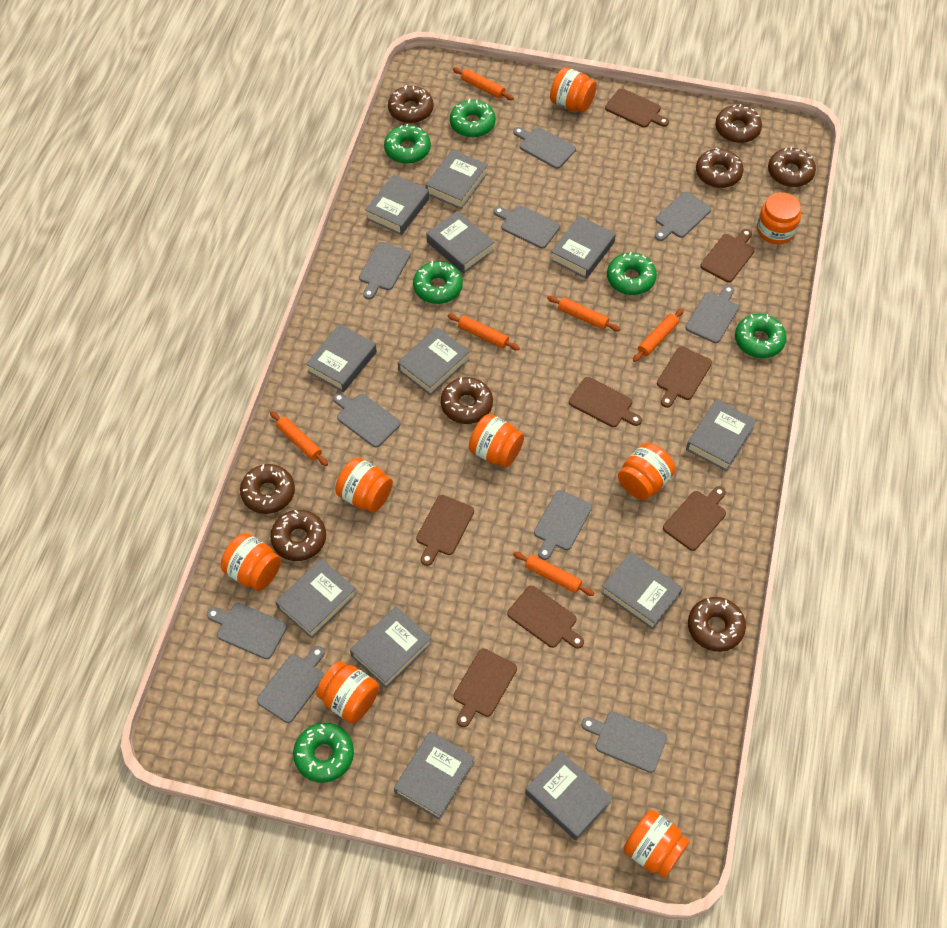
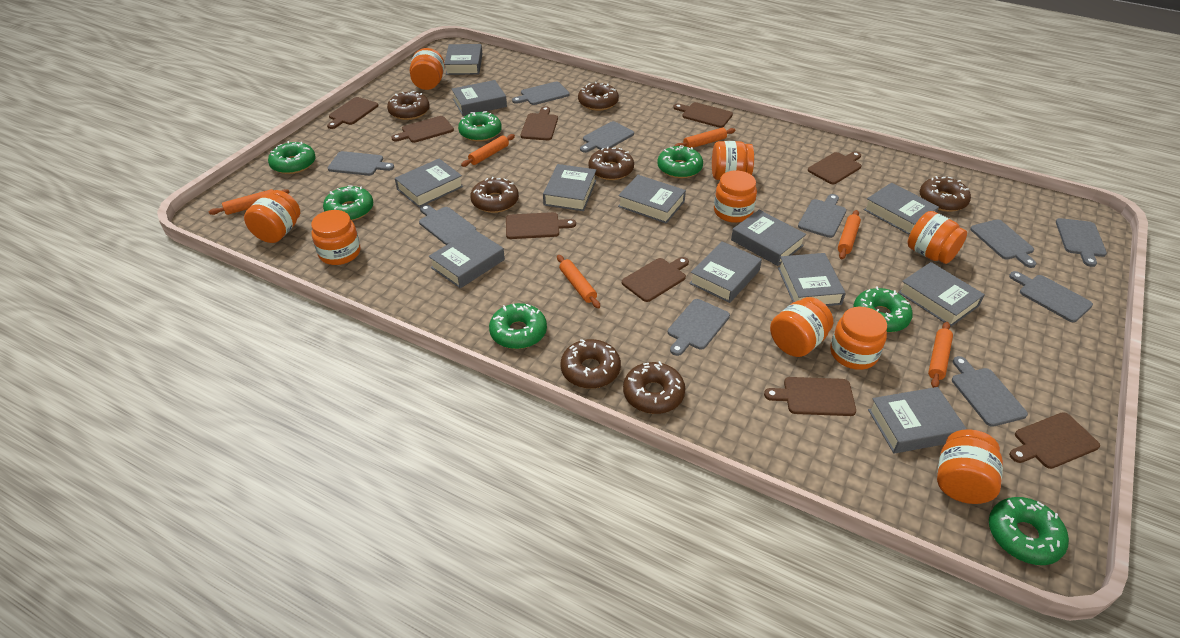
brown cutting board: [416,495,474,566] [454,648,517,727] [507,586,584,649] [569,377,642,427] [605,88,669,128] [657,346,712,408] [663,486,726,551] [700,229,755,283] = 8 -> [327,97,378,129] [391,116,454,143] [506,212,576,239] [521,106,558,140] [622,257,689,302] [673,102,733,128] [764,377,856,416] [808,151,862,184] [1009,412,1100,469] = 9
brown donut: [240,464,295,514] [270,510,326,561] [388,85,434,123] [441,377,493,424] [688,597,746,652] [696,148,744,188] [715,104,762,143] [768,147,816,187] = 8 -> [387,91,430,120] [470,177,519,213] [561,339,621,389] [578,82,619,111] [588,147,634,180] [623,361,685,414] [920,176,971,212] = 7
green donut: [293,723,354,783] [384,124,431,164] [413,261,463,304] [450,99,496,138] [607,252,657,295] [735,314,787,358] = 6 -> [268,141,316,174] [323,185,373,221] [458,111,502,142] [489,303,547,349] [657,145,703,178] [853,286,913,332] [989,497,1069,565] = 7
orange jar: [221,533,281,591] [316,661,379,723] [335,457,393,513] [469,414,524,468] [550,67,597,113] [618,443,675,500] [623,810,690,878] [757,192,801,244] = 8 -> [244,190,300,243] [311,210,361,265] [410,48,445,90] [712,141,754,180] [714,171,757,223] [770,297,833,357] [830,307,887,370] [908,211,967,264] [937,429,1003,504] = 9

